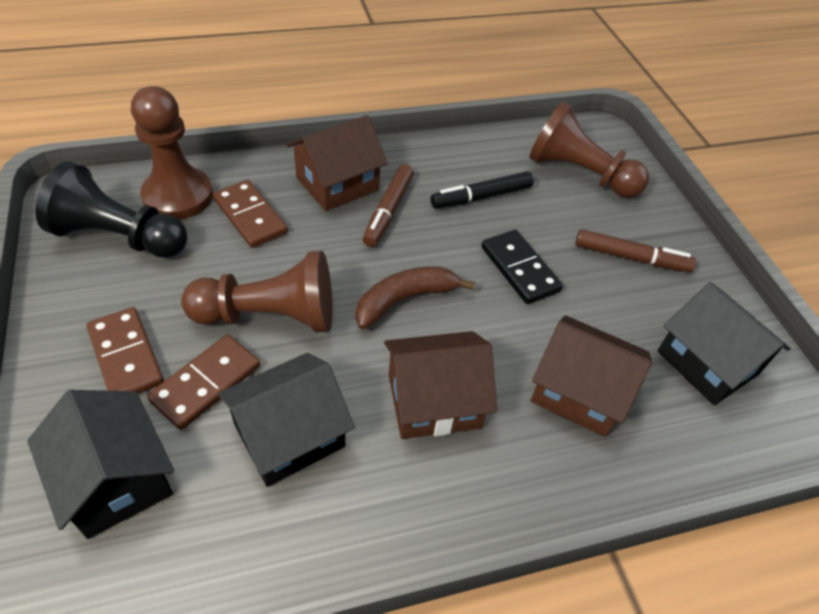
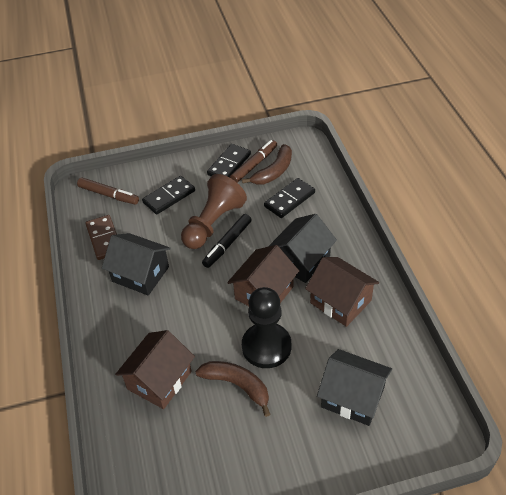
black domino: [481,230,563,304] = 1 -> [142,176,195,214] [207,144,251,178] [264,178,315,218] = 3
brown banana: [355,266,475,329] = 1 -> [195,361,270,417] [242,144,292,185] = 2
brown domino: [87,307,164,394] [147,335,260,430] [213,180,288,248] = 3 -> [85,215,117,260] = 1
brown pawn: [131,86,213,220] [181,251,333,333] [529,102,649,198] = 3 -> [181,174,247,249] = 1

